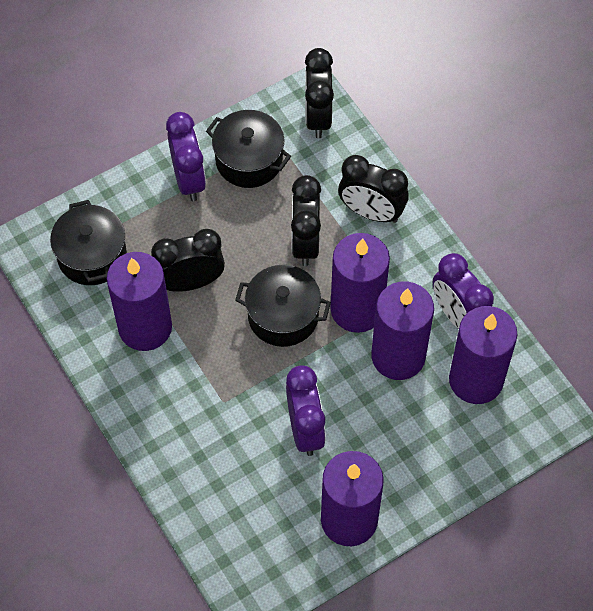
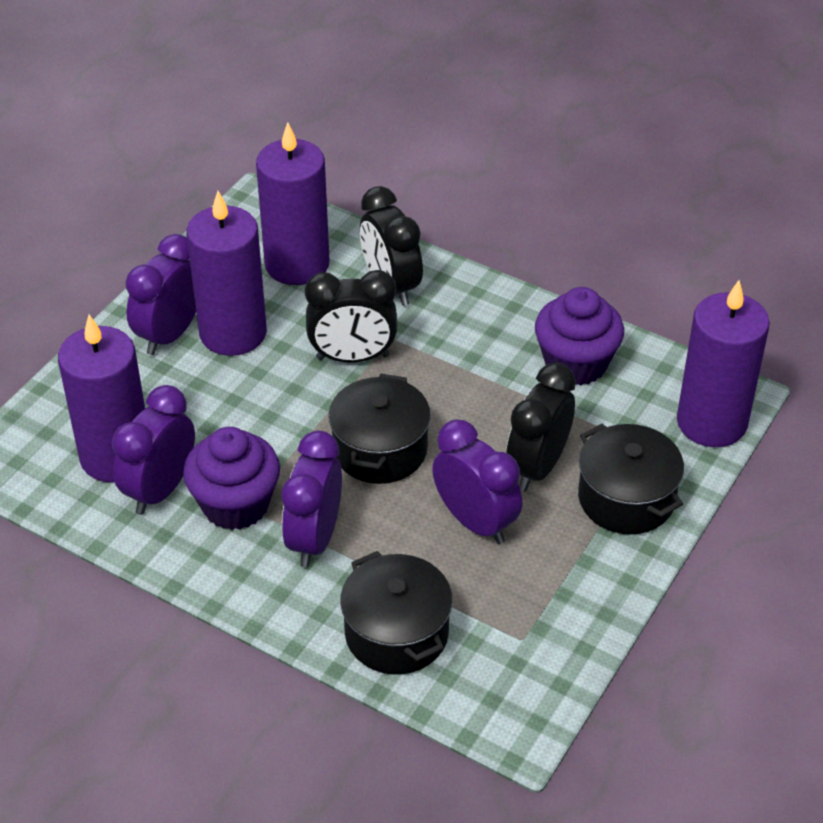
black clock: [151,229,225,292] [291,175,321,266] [305,48,334,138] [338,155,409,223] = 4 -> [305,270,398,362] [360,186,423,306] [506,363,576,492] = 3
purple candle: [107,252,172,351] [321,451,384,546] [330,233,390,333] [371,282,434,380] [449,306,517,404] = 5 -> [58,315,145,483] [186,191,267,356] [256,122,330,285] [677,280,770,447] = 4
purple clock: [166,112,206,201] [286,365,326,456] [433,253,494,329] = 3 -> [112,385,195,515] [125,234,196,355] [282,431,342,567] [432,420,522,544] = 4
purple cupcake: none = 0 -> [183,427,280,530] [535,287,624,386] = 2

